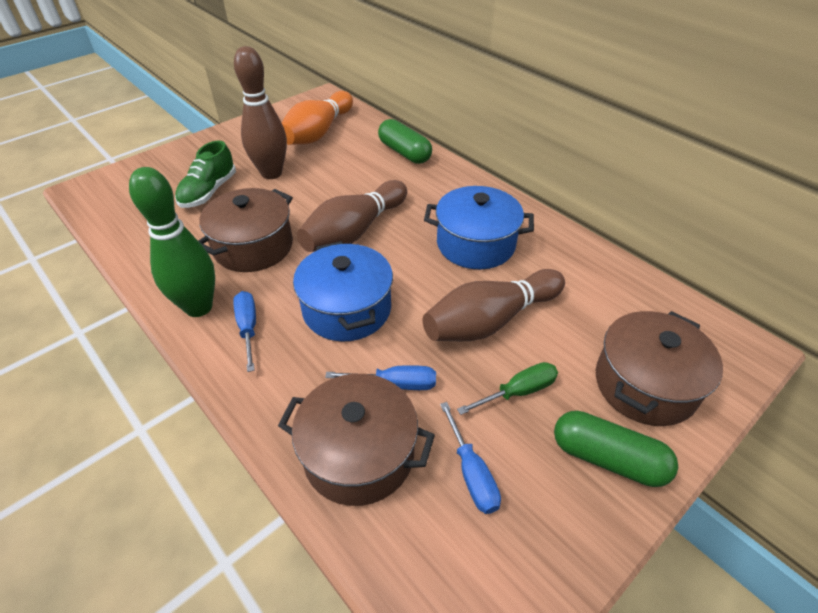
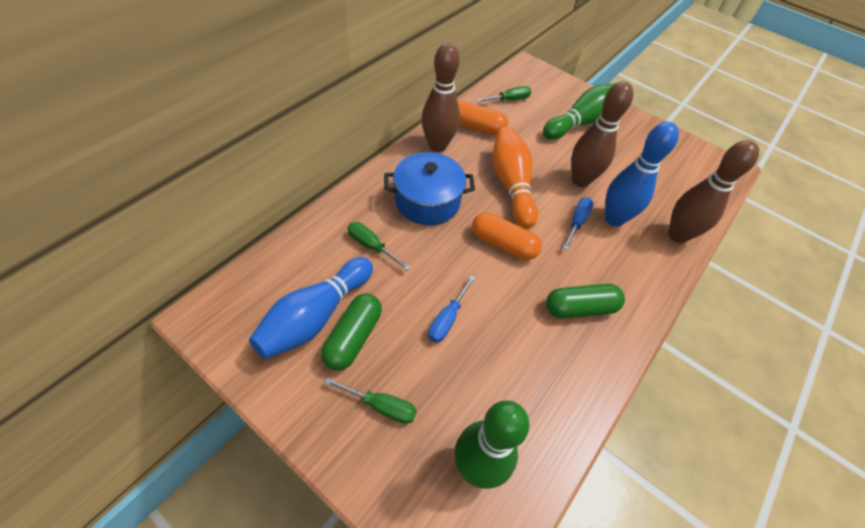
blue bowling pin: none = 0 -> [249,257,373,359] [605,122,679,227] = 2
blue pot: [293,241,393,342] [424,186,534,269] = 2 -> [384,152,475,225] = 1
blue screwdriver: [233,291,256,372] [325,365,436,390] [440,402,501,514] = 3 -> [428,275,476,343] [563,197,594,250] = 2
brown pot: [199,188,293,272] [278,374,435,506] [596,311,723,426] = 3 -> none = 0
green bowling pin: [129,167,215,317] = 1 -> [454,400,529,489] [543,83,616,140] = 2
green screwdriver: [457,362,558,415] = 1 -> [325,378,417,424] [348,222,411,270] [476,86,531,102] = 3
green shoe: [175,141,236,208] = 1 -> none = 0
orange capsule: none = 0 -> [458,101,508,136] [472,212,542,260] = 2

